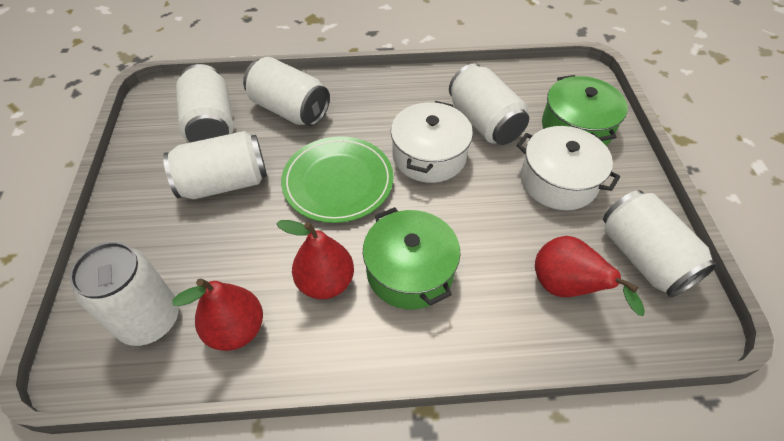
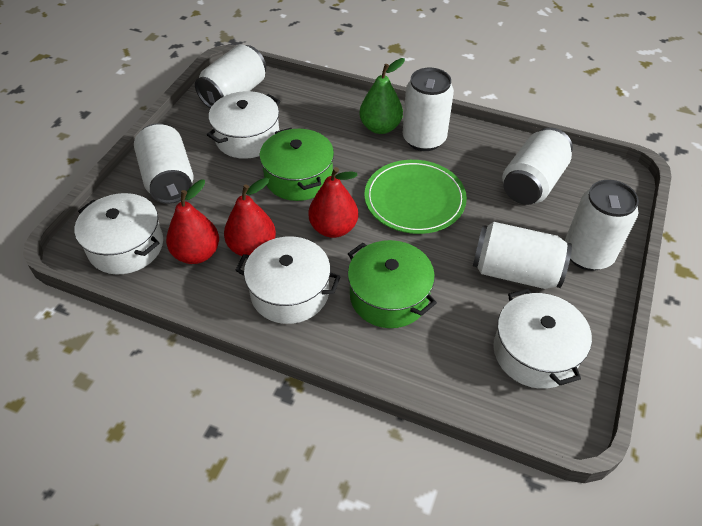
green pear: none = 0 -> [359,58,405,134] = 1
white pot: [391,101,473,183] [516,126,620,210] = 2 -> [74,193,163,275] [207,91,280,159] [235,236,341,324] [493,289,592,389] = 4

